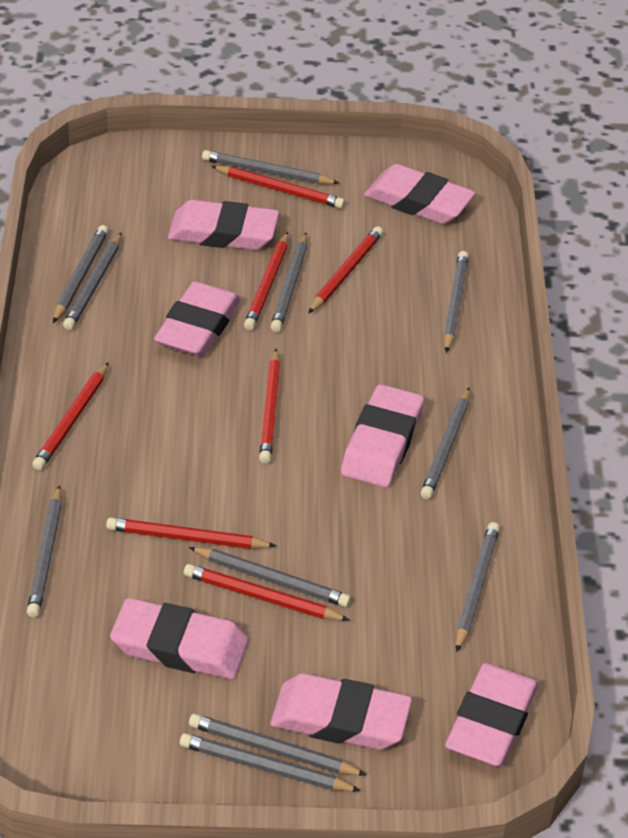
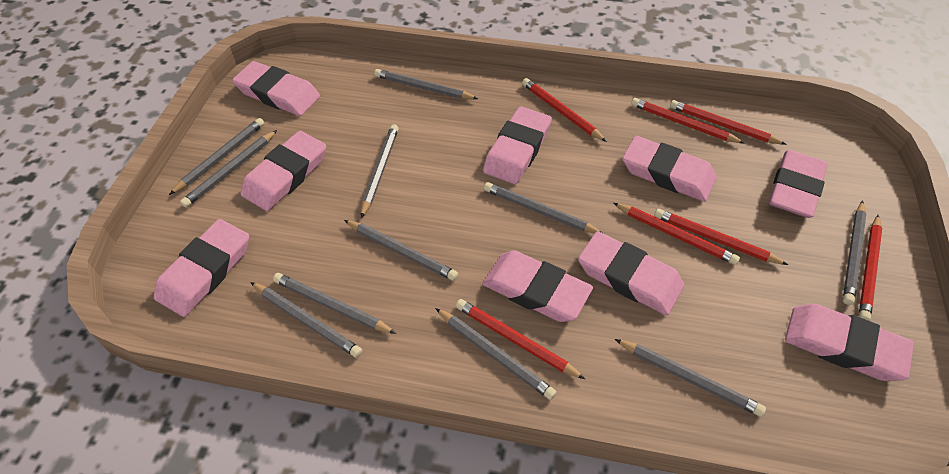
pink eraser: [110,598,248,679] [154,281,241,357] [168,200,279,250] [270,673,412,750] [341,384,424,487] [364,164,475,224] [445,663,539,766] = 7 -> [154,219,249,317] [232,61,320,116] [240,131,326,211] [482,250,593,322] [483,106,552,184] [578,231,684,315] [622,136,717,202] [769,150,828,218] [785,304,914,381] = 9

